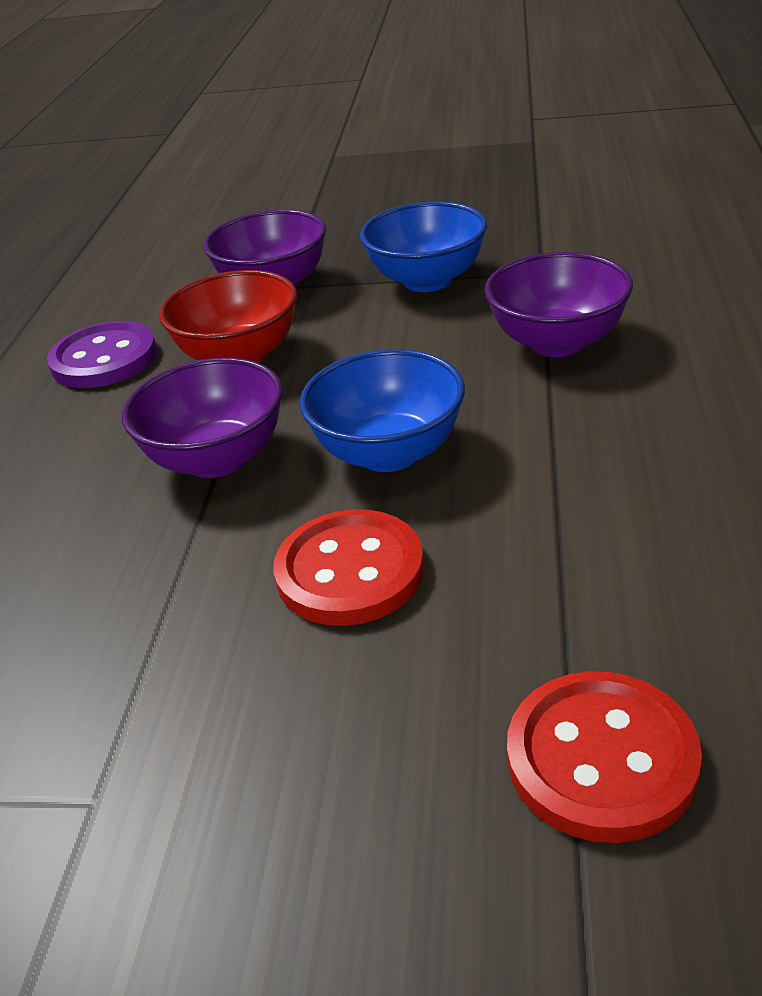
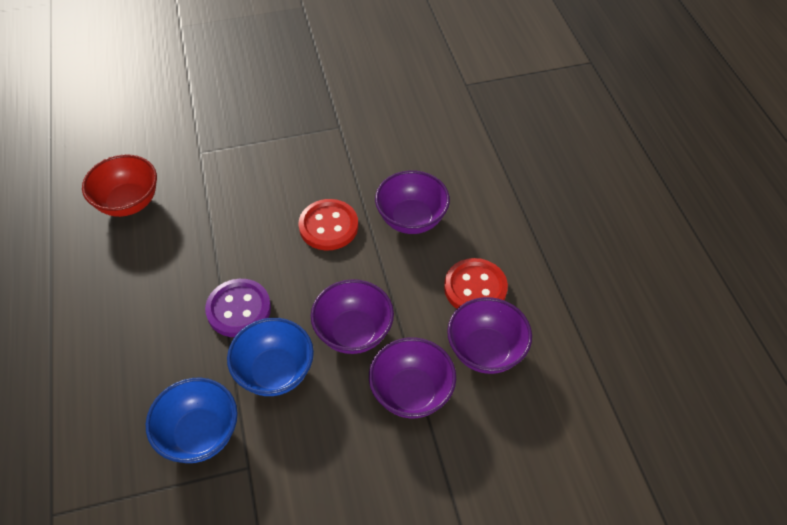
purple bowl: [122,358,283,478] [203,210,326,288] [485,252,633,357] = 3 -> [311,279,394,354] [369,337,456,418] [375,170,450,234] [447,297,532,374] = 4

